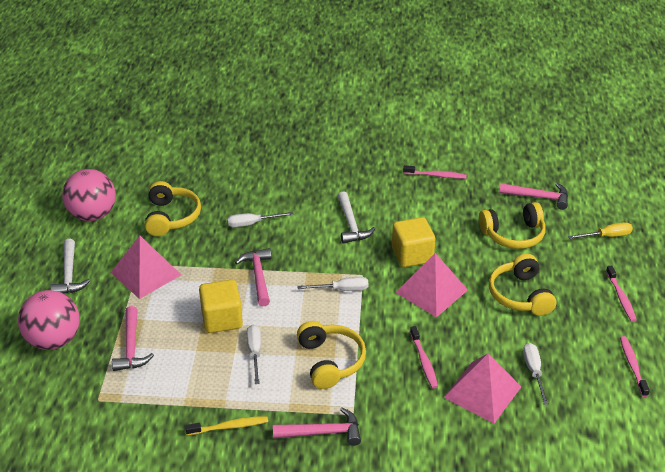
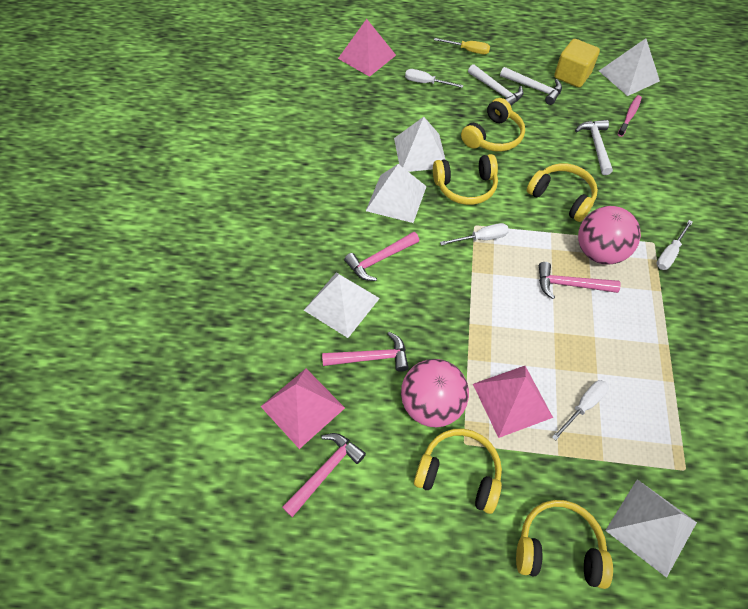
pink toothbrush: [403,165,467,179] [410,326,438,389] [606,265,637,322] [620,336,650,397] = 4 -> [618,95,642,137] = 1
white hammer: [51,239,90,293] [338,192,375,243] = 2 -> [468,64,523,106] [500,67,562,105] [575,120,613,175] = 3
white pyramid: none = 0 -> [304,273,380,338] [366,164,427,223] [394,117,446,172] [599,38,660,96] [605,479,697,578] = 5
yellow cube: [199,280,243,333] [392,217,436,267] = 2 -> [554,39,600,87] = 1
yellow headphones: [145,181,201,236] [297,321,366,389] [479,202,546,249] [489,254,556,316] = 4 -> [414,429,502,514] [433,154,498,205] [461,98,525,152] [516,500,613,589] [527,163,598,222] = 5
yellow toothbrush: [185,416,268,435] = 1 -> none = 0

